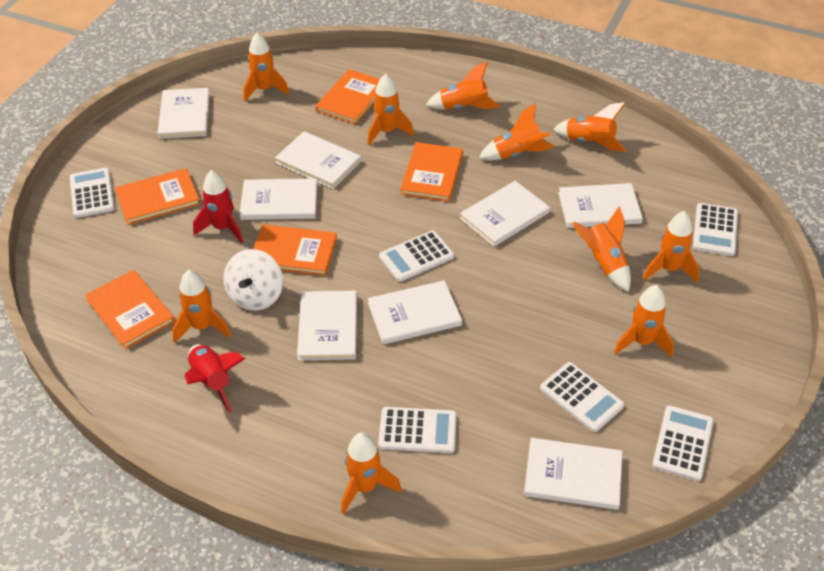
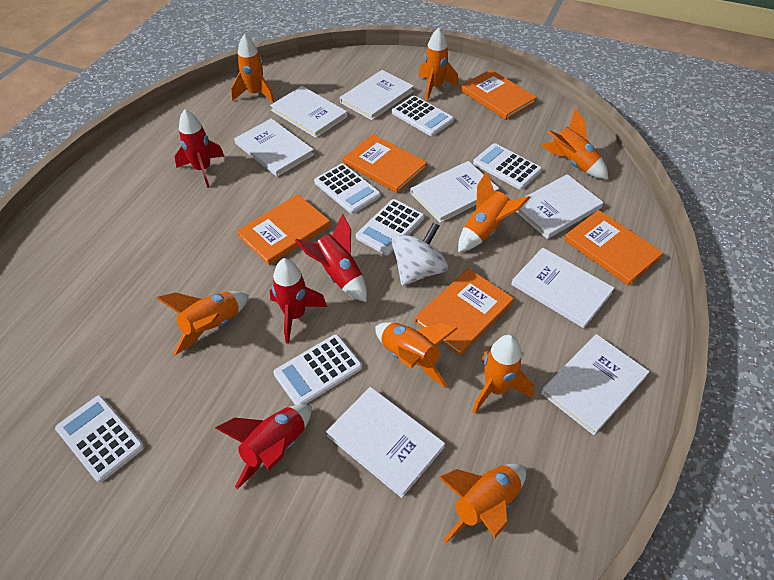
orange rocket: [172,270,231,343] [243,33,289,101] [341,433,402,514] [368,74,414,145] [426,61,500,110] [479,103,554,160] [553,102,627,152] [573,206,631,292] [614,285,674,358] [643,211,700,283] = 10 -> [156,291,249,355] [231,34,275,103] [375,322,458,387] [419,28,459,102] [438,464,526,543] [458,171,530,252] [472,335,534,414] [541,108,608,179] = 8
red rocket: [184,344,245,413] [193,170,243,243] = 2 -> [174,109,225,188] [215,404,312,489] [270,258,327,344] [295,214,367,302] = 4

